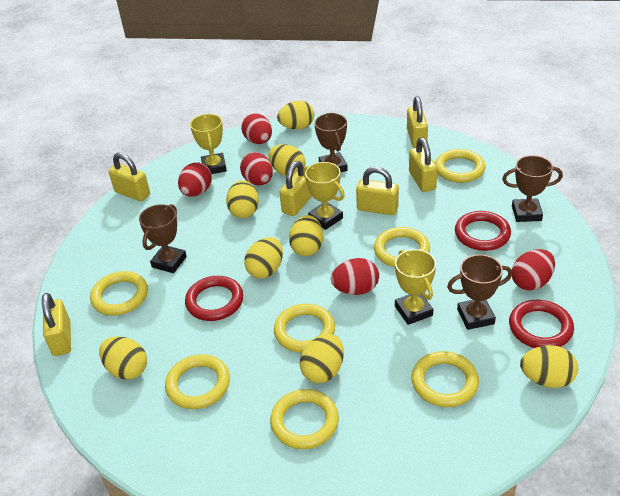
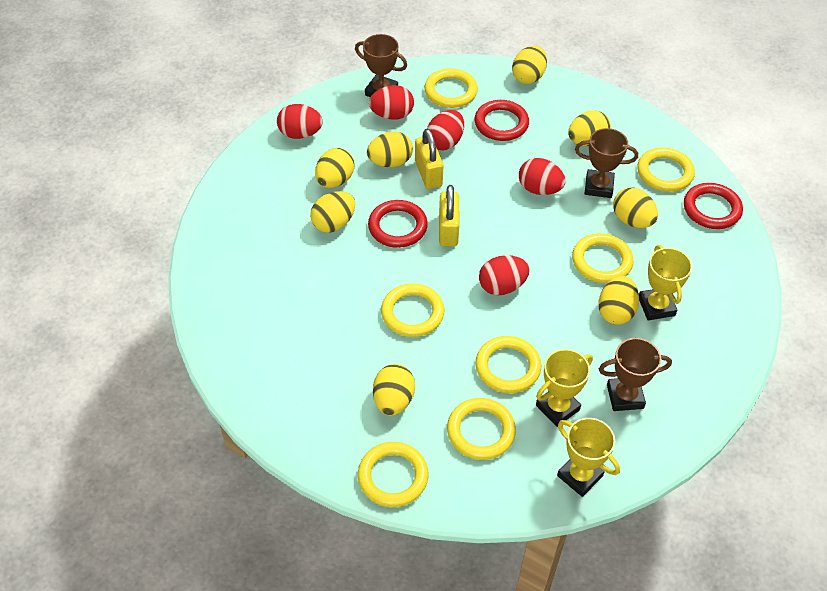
brown trophy: [139,204,187,273] [314,113,348,173] [447,254,513,330] [502,155,563,222] = 4 -> [355,34,407,97] [575,128,638,198] [599,338,672,411] = 3
yellow padlock: [42,293,71,356] [108,153,150,201] [279,161,312,216] [356,167,399,215] [407,96,428,148] [409,137,437,192] = 6 -> [415,129,443,189] [439,185,460,246] = 2

